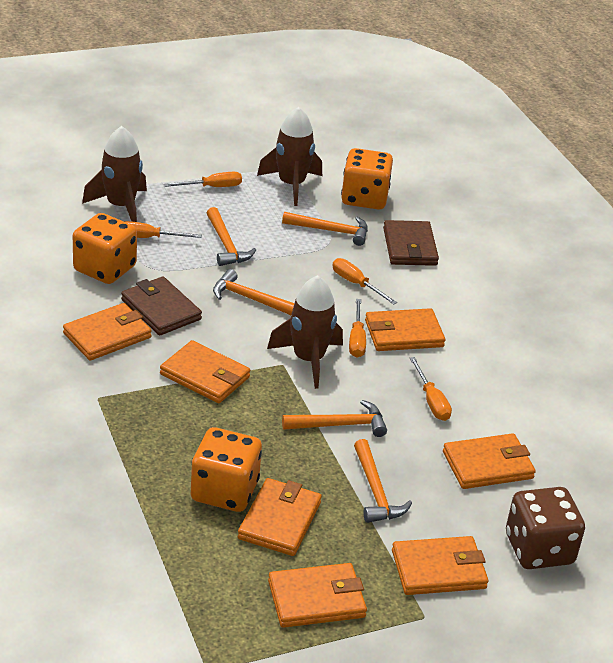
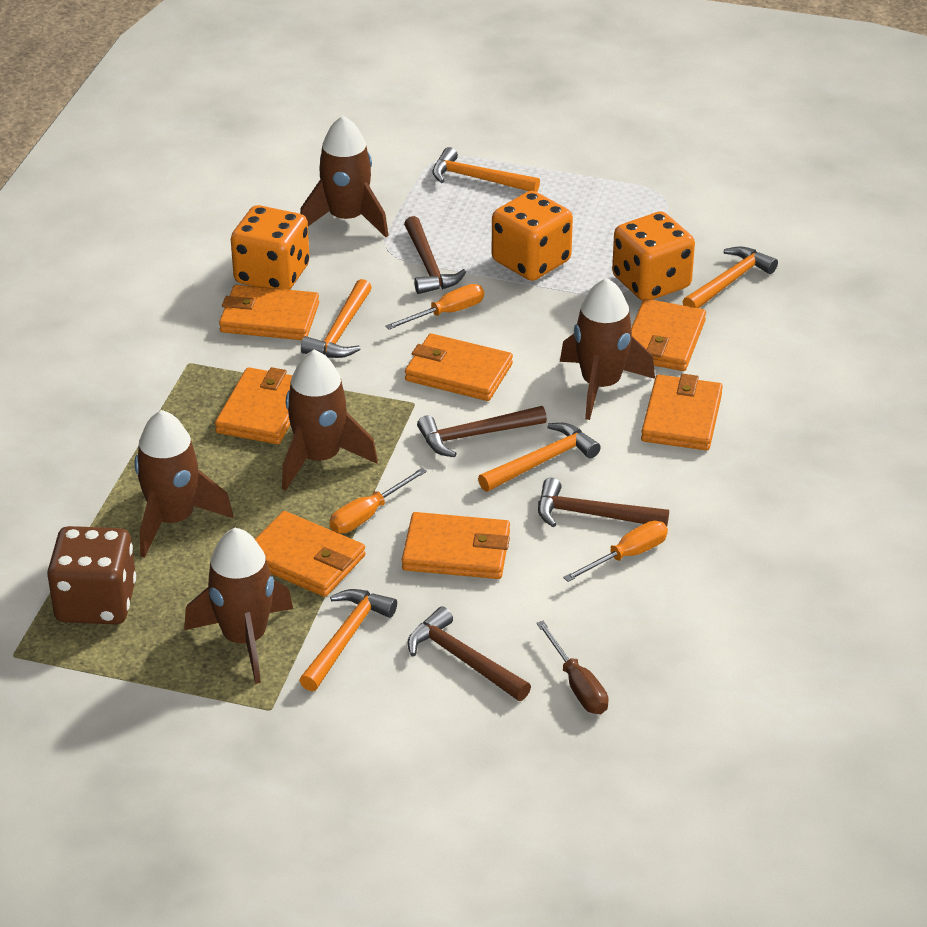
brown hammer: none = 0 -> [404,216,467,294] [407,606,531,701] [417,406,547,457] [538,478,669,527] = 4
brown rocket: [82,126,147,222] [257,107,322,206] [267,275,343,389] = 3 -> [134,410,233,558] [184,528,293,684] [282,350,378,491] [300,116,389,237] [560,278,655,420] = 5
brown screwdriver: none = 0 -> [536,621,609,714] = 1
brown wallet: [121,277,202,336] [383,220,439,266] = 2 -> none = 0
orange screwdriver: [124,221,202,238] [164,172,242,187] [332,258,397,305] [349,299,366,358] [410,357,452,421] = 5 -> [329,468,427,533] [385,284,484,330] [563,521,668,582] = 3

